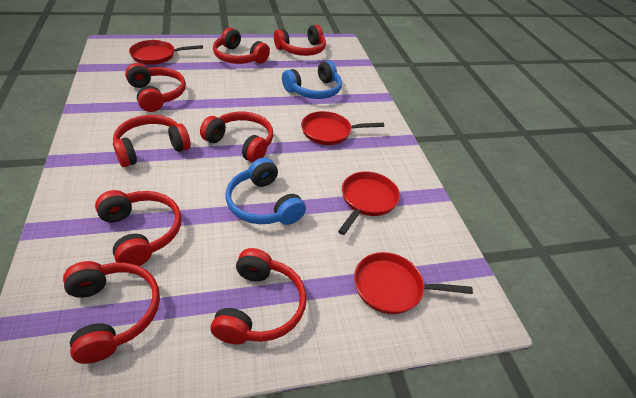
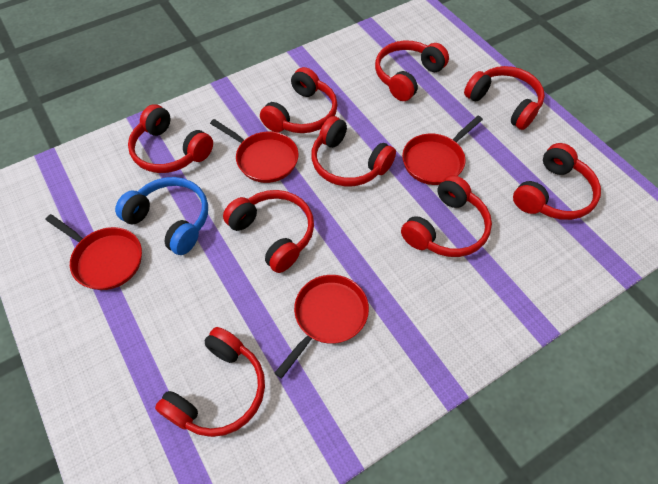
blue headphones: [226,158,306,225] [282,61,342,99] = 2 -> [115,177,208,255] = 1
red headphones: [63,261,160,364] [95,190,181,266] [113,115,191,167] [125,63,186,112] [200,112,273,163] [211,248,307,344] [213,28,270,64] [274,25,326,56] = 8 -> [128,104,213,173] [155,327,265,437] [223,190,314,273] [260,67,337,133] [311,116,396,186] [375,40,449,101] [401,175,492,257] [464,66,545,130] [513,143,601,220] = 9

